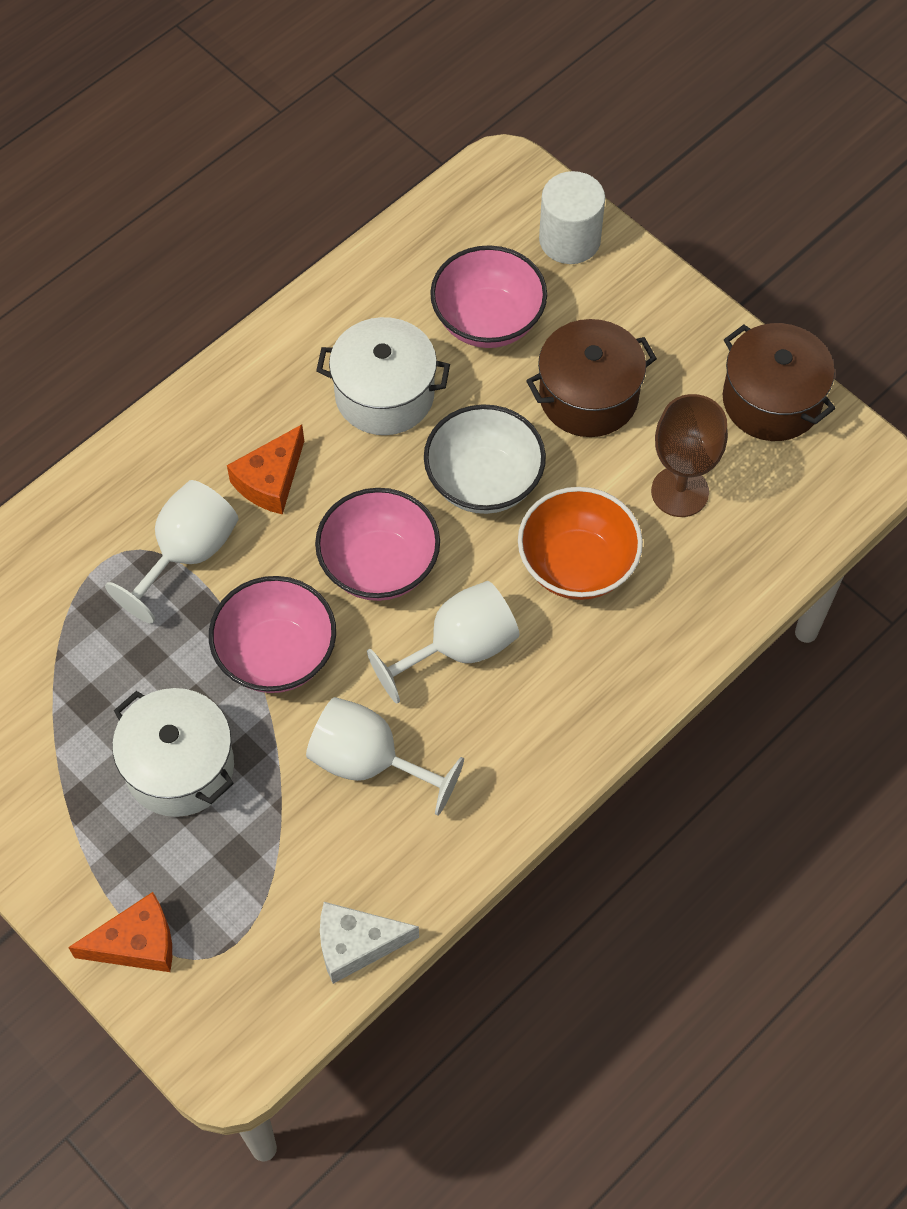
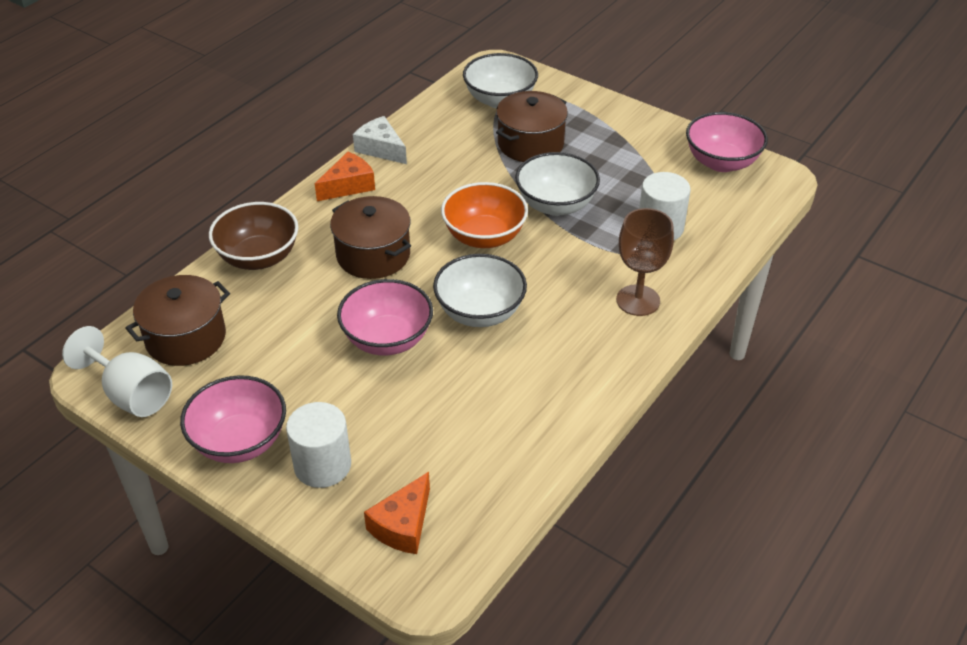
brown bowl: none = 0 -> [209,202,299,270] = 1
brown pot: [526,319,657,437] [723,323,836,441] = 2 -> [126,275,230,366] [330,196,411,279] [496,91,568,162] = 3
white bowl: [424,404,546,514] = 1 -> [433,254,527,327] [463,53,538,109] [515,152,600,216] = 3
white cylinder: [539,171,605,264] = 1 -> [286,402,351,488] [639,172,690,240] = 2
white goblet: [105,480,238,623] [306,697,464,816] [367,581,520,704] = 3 -> [62,326,172,417] = 1
white pot: [112,688,234,817] [316,317,450,435] = 2 -> none = 0

